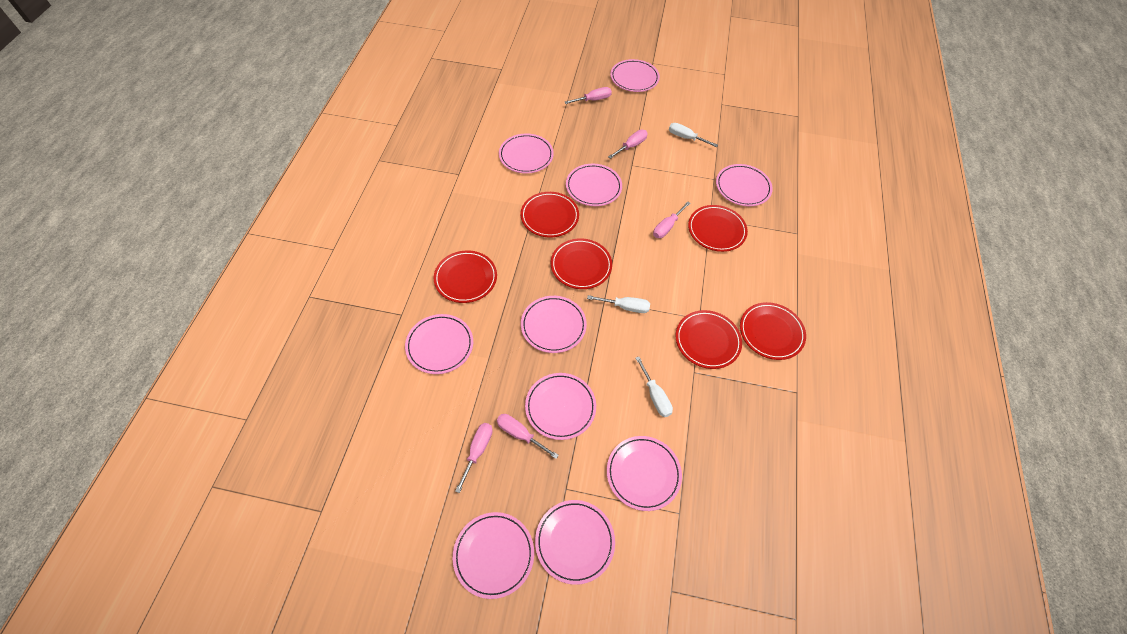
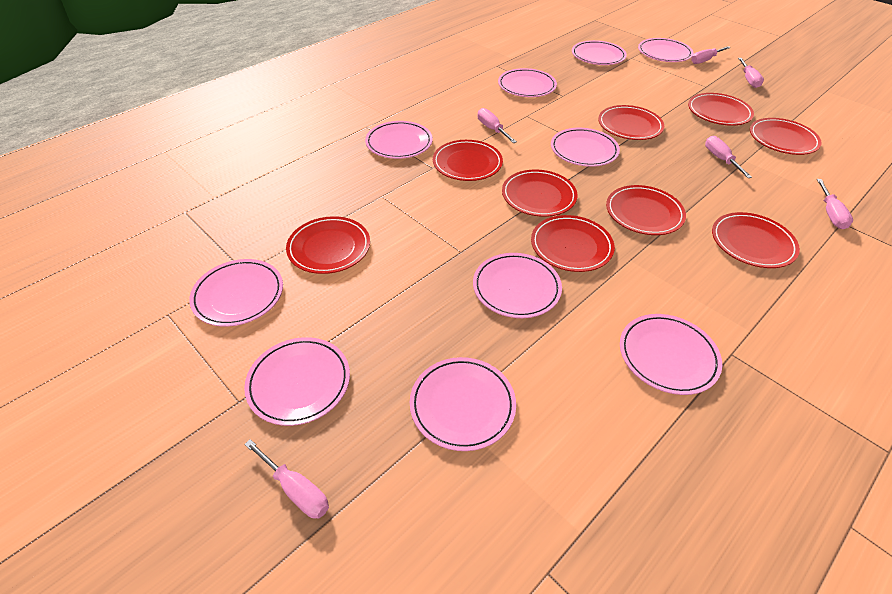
pink screwdriver: [455,423,493,493] [497,414,559,459] [565,87,612,104] [608,130,648,159] [653,201,691,238] = 5 -> [244,439,329,519] [478,108,517,143] [691,46,731,64] [705,136,752,178] [738,58,764,88] [817,179,853,229] = 6
red plate: [433,250,497,303] [521,192,579,237] [551,238,612,289] [676,310,742,369] [688,205,748,252] [740,302,806,360] = 6 -> [286,216,370,274] [433,140,503,181] [502,170,577,217] [531,215,615,272] [598,105,664,140] [606,185,686,235] [688,93,754,126] [712,212,800,268] [750,118,822,155] = 9
white screwdriver: [587,295,650,313] [636,357,673,417] [669,123,718,147] = 3 -> none = 0

